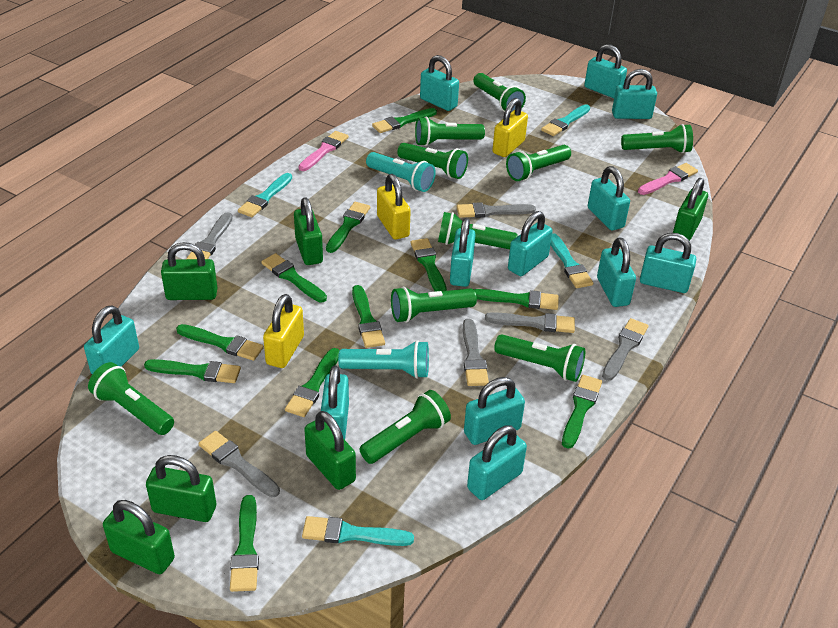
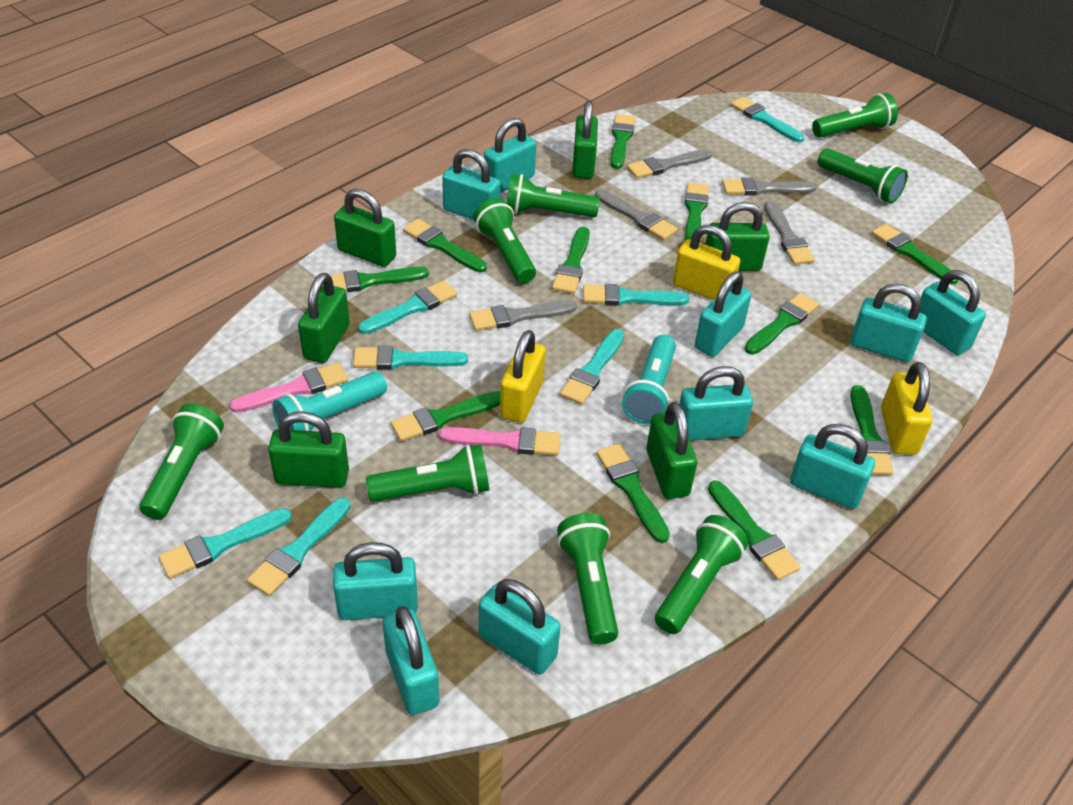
green flashlight: [88,362,174,435] [359,390,451,464] [391,287,477,323] [397,143,468,179] [415,117,485,146] [438,212,518,249] [473,73,526,112] [494,334,585,382] [506,145,571,181] [621,124,693,153] = 10 -> [140,404,224,520] [366,444,489,502] [474,198,536,283] [507,174,600,217] [557,513,618,645] [655,515,748,634] [812,93,898,138] [817,148,908,203] = 8
grey brush: [186,212,233,259] [198,431,280,497] [457,202,536,218] [463,319,489,386] [485,312,575,333] [602,318,649,381] = 6 -> [469,300,577,331] [595,189,678,240] [627,149,712,179] [722,177,817,195] [764,201,815,265] = 5
turquoise brush: [238,173,292,217] [302,516,414,546] [541,104,590,136] [551,233,593,288] = 4 -> [158,508,292,579] [247,497,351,596] [353,346,468,369] [358,281,457,334] [560,329,624,405] [583,284,689,305] [731,97,804,142] = 7
turquoise padlock: [84,305,139,374] [321,365,349,440] [420,55,459,111] [450,218,476,287] [464,377,525,445] [467,425,527,500] [508,211,553,276] [584,44,627,98] [588,166,630,230] [597,237,636,307] [612,69,657,119] [640,233,696,293] = 12 -> [333,542,418,620] [383,606,439,715] [442,149,501,220] [478,579,561,675] [484,118,536,193] [679,366,753,441] [695,271,751,357] [790,424,875,509] [850,283,927,362] [919,270,986,355] = 10

